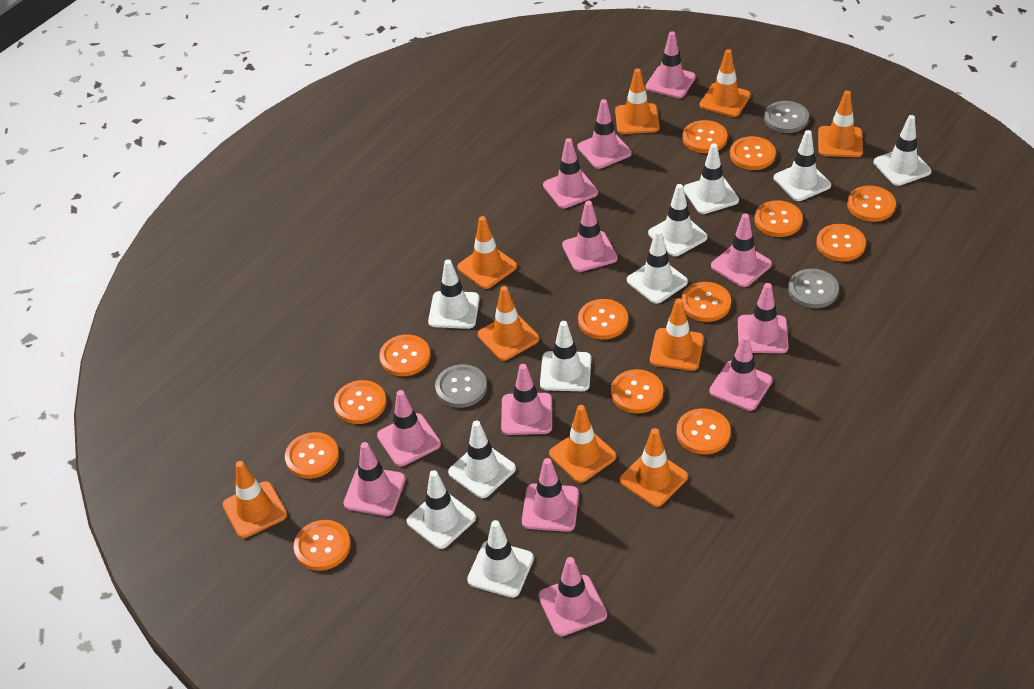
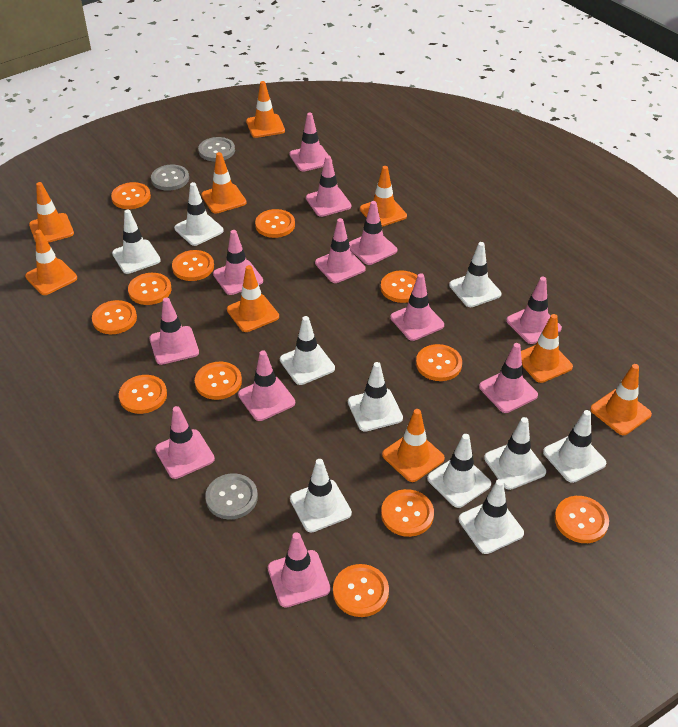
orange button: [285,432,339,479] [294,520,351,571] [334,380,386,424] [379,335,430,376] [578,299,628,340] [611,369,663,413] [676,408,731,455] [681,282,731,322] [682,120,727,153] [730,136,776,170] [755,200,803,237] [816,224,866,262] [847,186,896,222] = 13 -> [92,300,137,334] [111,182,151,209] [119,375,167,414] [128,273,172,305] [172,250,214,281] [195,362,242,400] [255,209,295,238] [333,564,389,617] [381,270,418,303] [381,489,434,537] [416,344,462,381] [554,496,609,543] = 12

